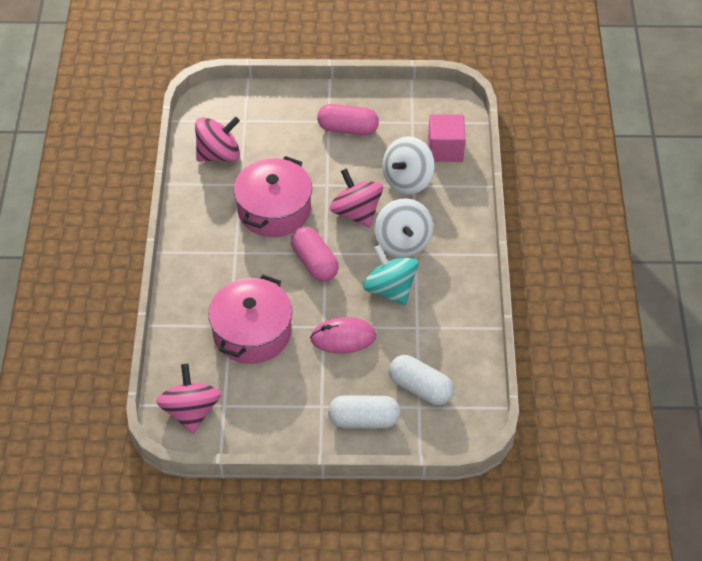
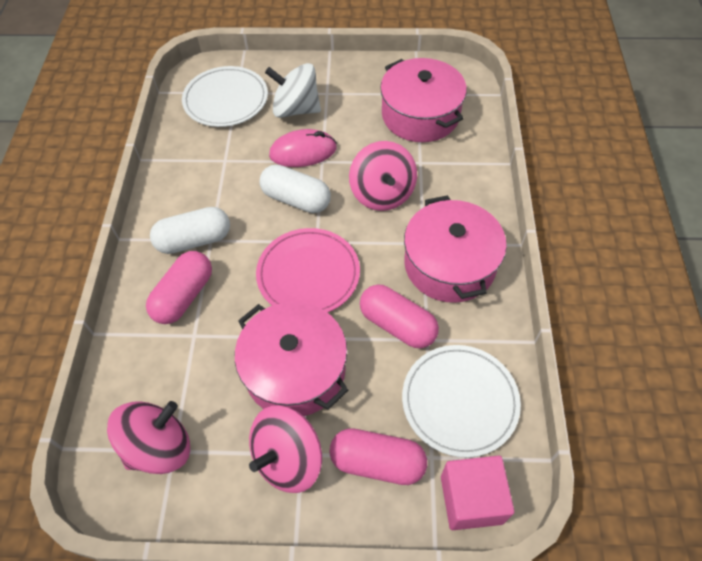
pink capsule: [291,227,339,281] [317,104,379,135] = 2 -> [146,251,212,324] [329,428,427,485] [360,285,439,348] = 3
pink plate: none = 0 -> [256,228,360,313] = 1
pink pot: [208,275,292,364] [234,156,312,237] = 2 -> [235,302,349,416] [380,58,467,142] [404,195,507,303] = 3
turquoise spinning top: [363,245,419,305] = 1 -> none = 0
white plate: none = 0 -> [182,66,268,127] [402,345,521,458] = 2
white spinning top: [375,198,433,258] [382,136,435,195] = 2 -> [265,63,321,118] = 1

